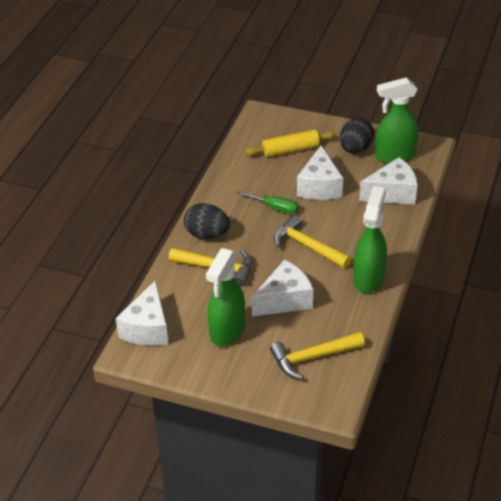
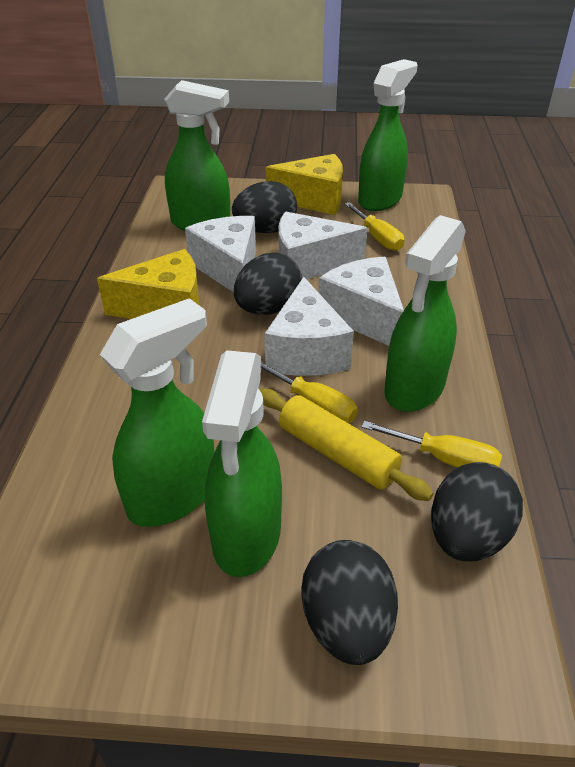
black egg: [184,203,230,239] [340,118,374,154] = 2 -> [232,181,297,233] [234,252,302,315] [302,540,398,665] [431,462,523,562] = 4
green screwdriver: [237,191,299,214] = 1 -> none = 0
green spray bottle: [206,248,245,346] [353,186,387,293] [375,77,419,164] = 3 -> [100,298,215,527] [164,80,230,231] [202,350,282,577] [358,59,417,211] [384,215,466,412] = 5
yellow cheese: none = 0 -> [97,249,200,319] [266,154,343,215] = 2
yellow hammer: [169,248,252,287] [270,332,365,379] [274,215,351,268] = 3 -> none = 0
yellow screwdriver: none = 0 -> [261,362,358,423] [345,202,404,251] [361,421,502,468] = 3

